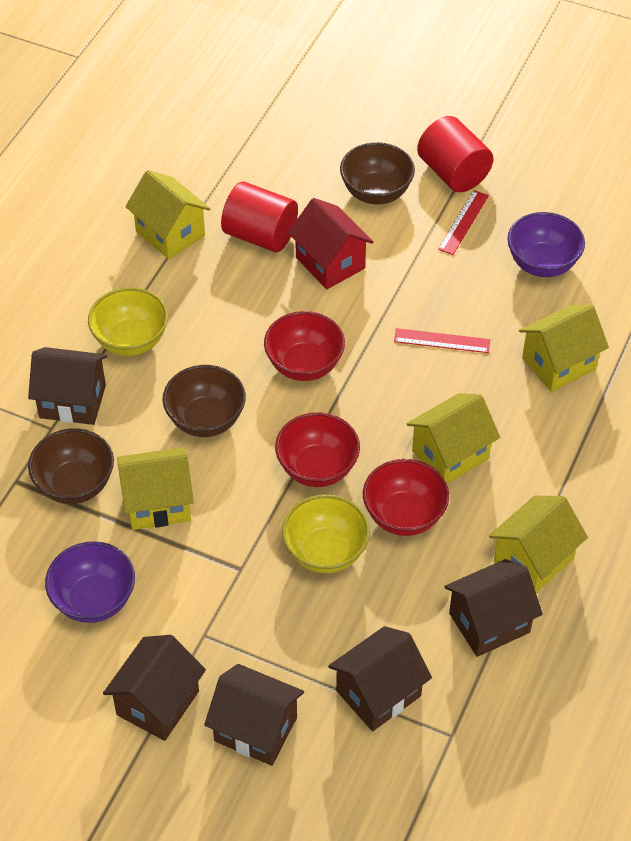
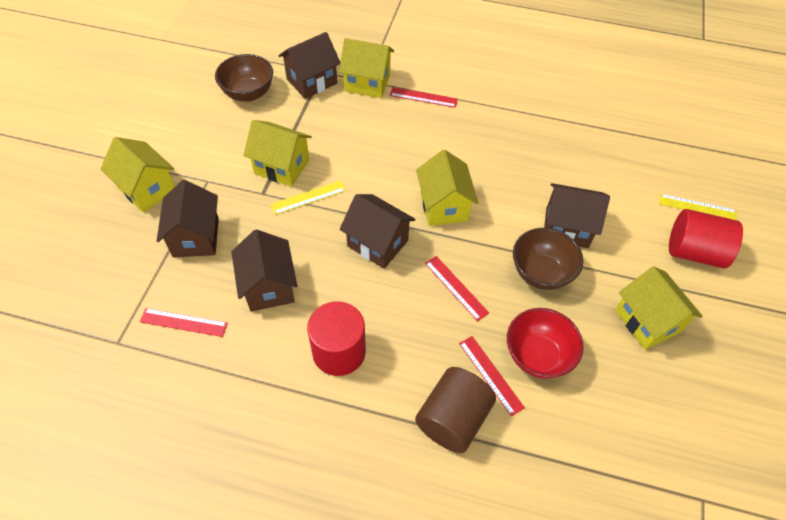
brown bowl: [28,429,114,504] [163,365,246,437] [340,142,415,205] = 3 -> [215,54,273,102] [513,228,583,290] = 2
brown cylinder: none = 0 -> [415,367,496,453] = 1
purple bowl: [45,541,135,623] [507,212,585,277] = 2 -> none = 0
red bowl: [264,311,345,381] [275,412,360,487] [363,459,449,536] = 3 -> [507,308,583,379] = 1
red house: [288,198,374,289] = 1 -> none = 0
red ruler: [394,328,490,353] [438,190,489,255] = 2 -> [140,308,228,337] [390,87,458,108] [425,256,489,321] [459,336,525,416] = 4
yellow bowl: [88,287,168,356] [282,494,370,573] = 2 -> none = 0
yellow ruler: none = 0 -> [270,181,346,215] [659,194,737,220] = 2

